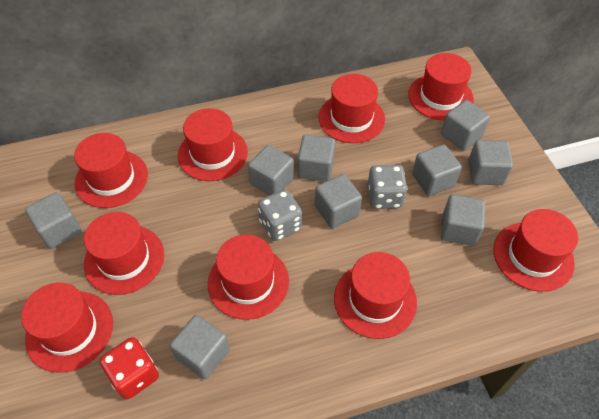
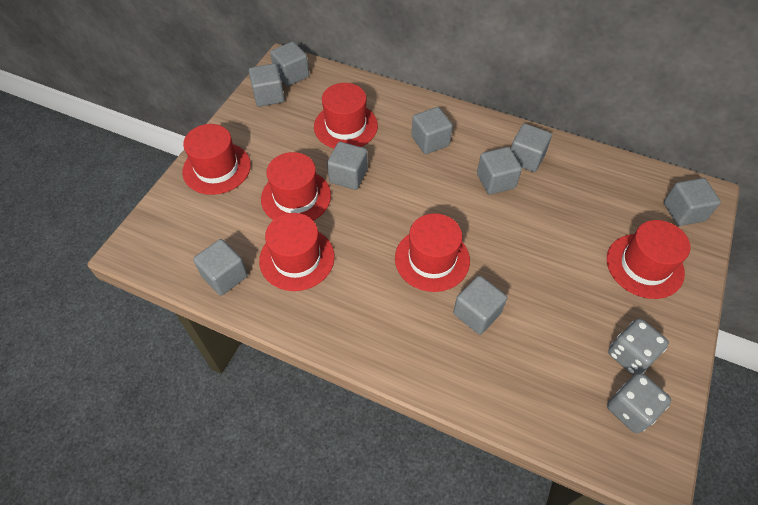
red dice: [99,337,159,400] = 1 -> none = 0
red hat: [21,283,113,373] [74,133,148,208] [84,212,164,295] [178,108,248,181] [208,234,289,320] [319,74,385,143] [334,252,417,339] [408,53,474,120] [493,209,578,292] = 9 -> [182,124,251,195] [259,213,335,291] [261,152,331,221] [314,83,378,149] [395,213,470,292] [607,220,690,299] = 6

